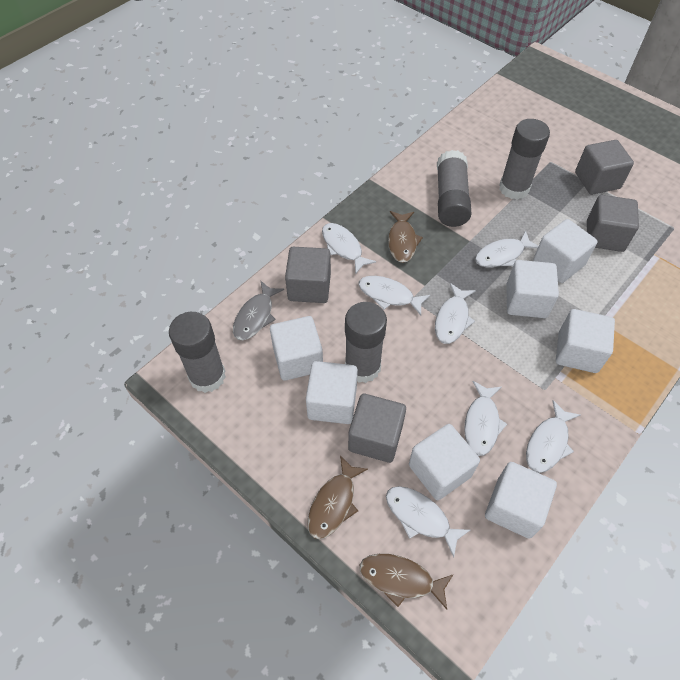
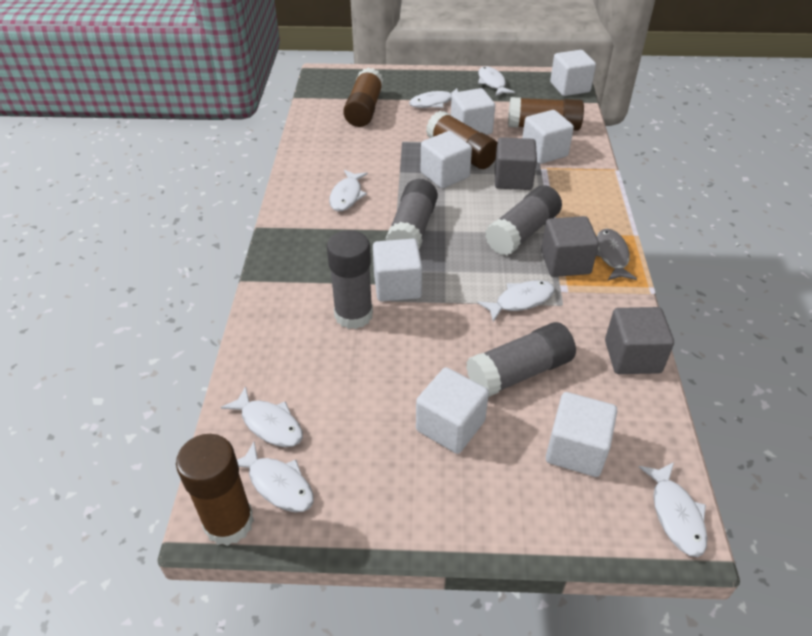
brown fish: [308,455,368,539] [360,554,454,609] [388,211,423,263] = 3 -> none = 0
brown glue stick: none = 0 -> [176,434,254,546] [343,68,384,127] [426,111,497,169] [508,97,584,131] = 4
grey cube: [285,247,331,303] [348,394,406,463] [575,140,634,195] [587,195,639,252] = 4 -> [495,137,537,190] [541,216,599,277] [605,307,674,374] = 3

